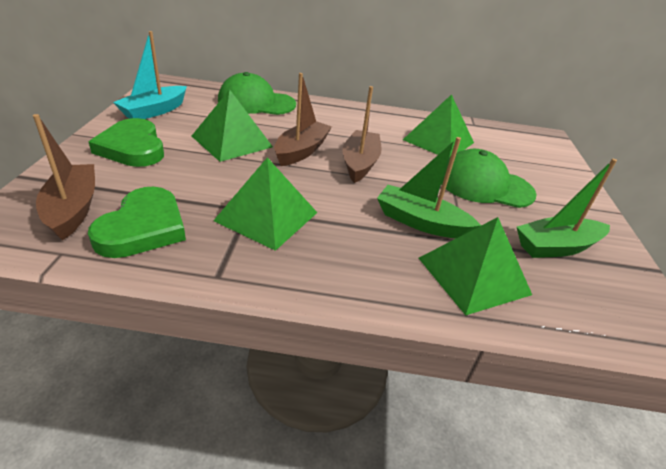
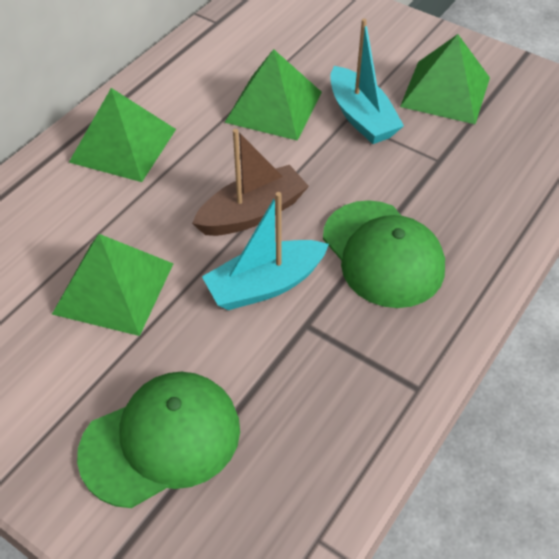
brown boat: [33,114,95,240] [274,73,332,166] [342,86,382,183] = 3 -> [192,129,309,236] = 1
green boat: [377,137,481,239] [517,159,617,258] = 2 -> none = 0
green heart: [88,187,186,258] [89,118,164,167] = 2 -> none = 0
turquoise boat: [113,31,187,119] = 1 -> [202,192,329,310] [330,19,404,144] = 2

